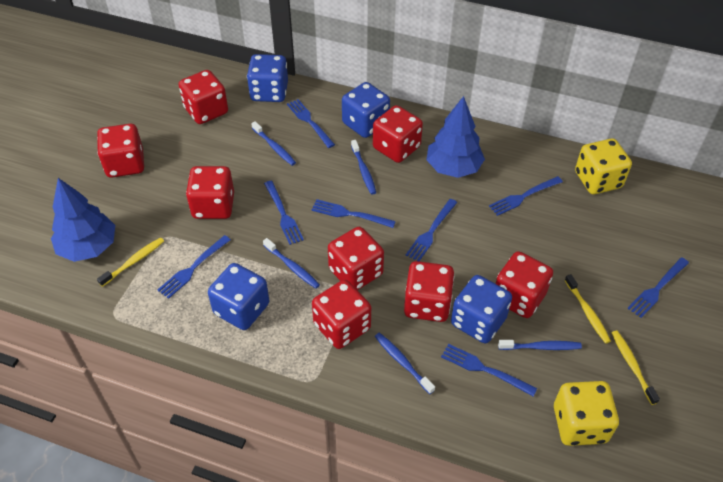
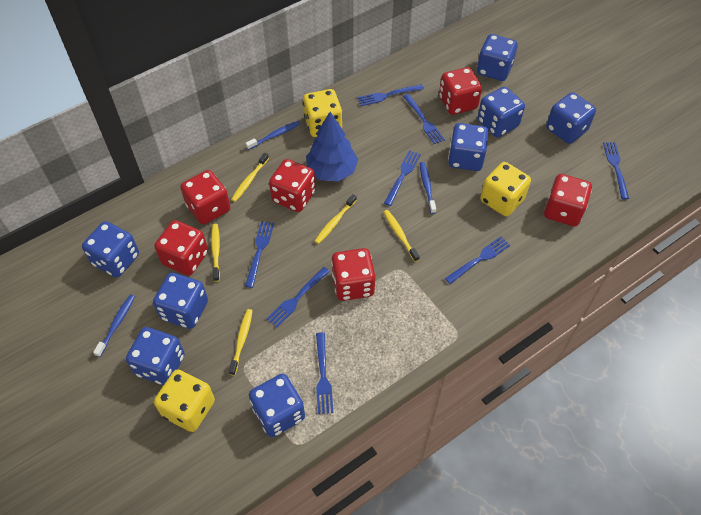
blue dice: [208,263,269,330] [247,54,288,102] [342,82,390,138] [451,275,512,343] = 4 -> [82,221,139,278] [126,327,185,385] [153,273,208,329] [249,374,305,437] [448,123,489,171] [477,34,518,81] [478,87,525,137] [546,92,596,144] = 8
blue toothbrush: [251,121,296,166] [263,238,320,289] [351,140,376,195] [375,333,435,394] [498,340,582,350] = 5 -> [93,295,135,357] [246,121,300,150] [420,162,436,214] = 3
blue tree: [51,178,115,262] [426,96,485,178] = 2 -> [306,112,358,182] = 1
red dice: [97,124,144,178] [179,70,228,124] [186,166,234,219] [312,280,371,349] [328,227,384,290] [373,105,423,163] [404,261,454,322] [496,251,553,318] = 8 -> [154,220,208,276] [180,170,230,225] [269,159,316,212] [331,248,375,301] [439,67,482,115] [544,174,592,226] = 6
yellow dice: [554,381,619,446] [575,138,632,194] = 2 -> [154,369,215,432] [303,89,342,137] [480,162,531,216] = 3
yellow toothbrush: [97,237,164,287] [564,274,611,344] [612,331,660,405] = 3 -> [211,224,220,282] [229,309,253,376] [231,153,269,202] [315,194,357,244] [384,210,420,262] = 5

